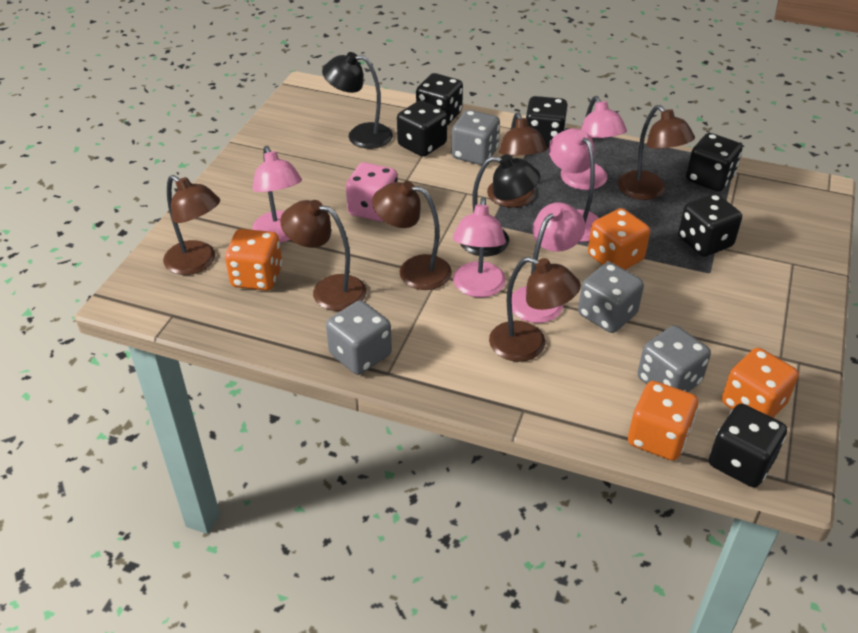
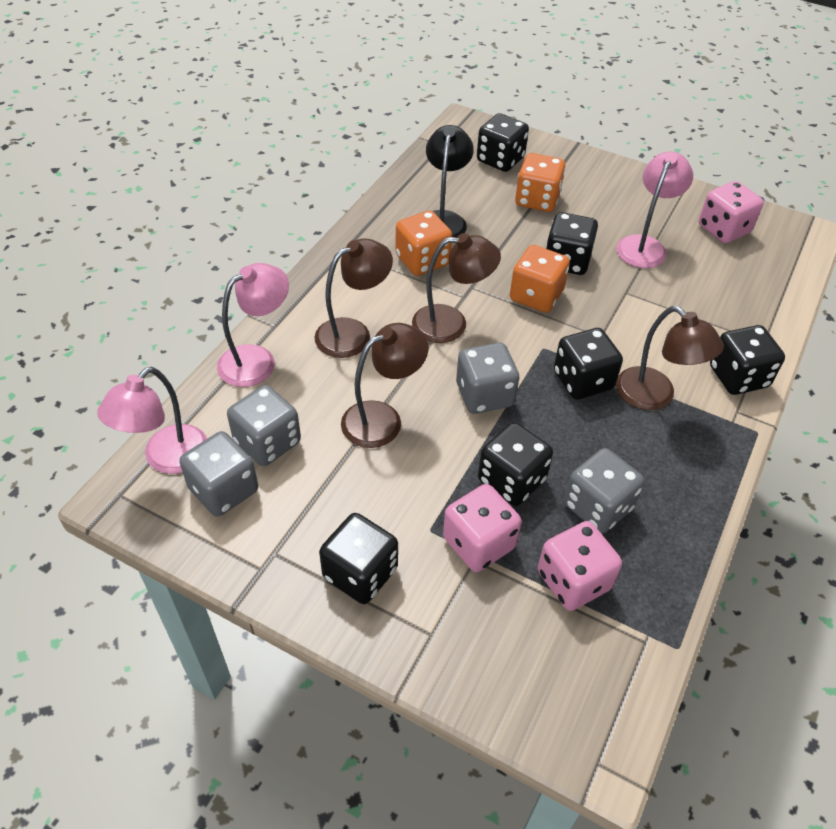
black lamp: [322,52,393,149] [461,154,540,256] = 2 -> [426,125,474,238] = 1
brown lamp: [163,175,220,275] [280,200,366,311] [372,181,452,290] [487,112,547,207] [489,257,581,362] [618,105,695,200] = 6 -> [314,238,393,358] [341,323,429,448] [412,233,501,343] [616,306,724,410] = 4
orange dice: [225,229,282,291] [588,208,650,270] [628,381,698,461] [722,348,799,418] = 4 -> [396,211,452,276] [510,245,570,313] [515,153,565,212] = 3
pink dice: [346,162,398,222] = 1 -> [443,484,522,572] [538,521,622,611] [699,181,764,243] = 3
pink lamp: [252,146,302,243] [453,197,506,297] [512,202,585,323] [549,128,599,242] [561,96,627,190] = 5 -> [97,367,207,474] [217,263,289,387] [616,151,693,268] = 3

